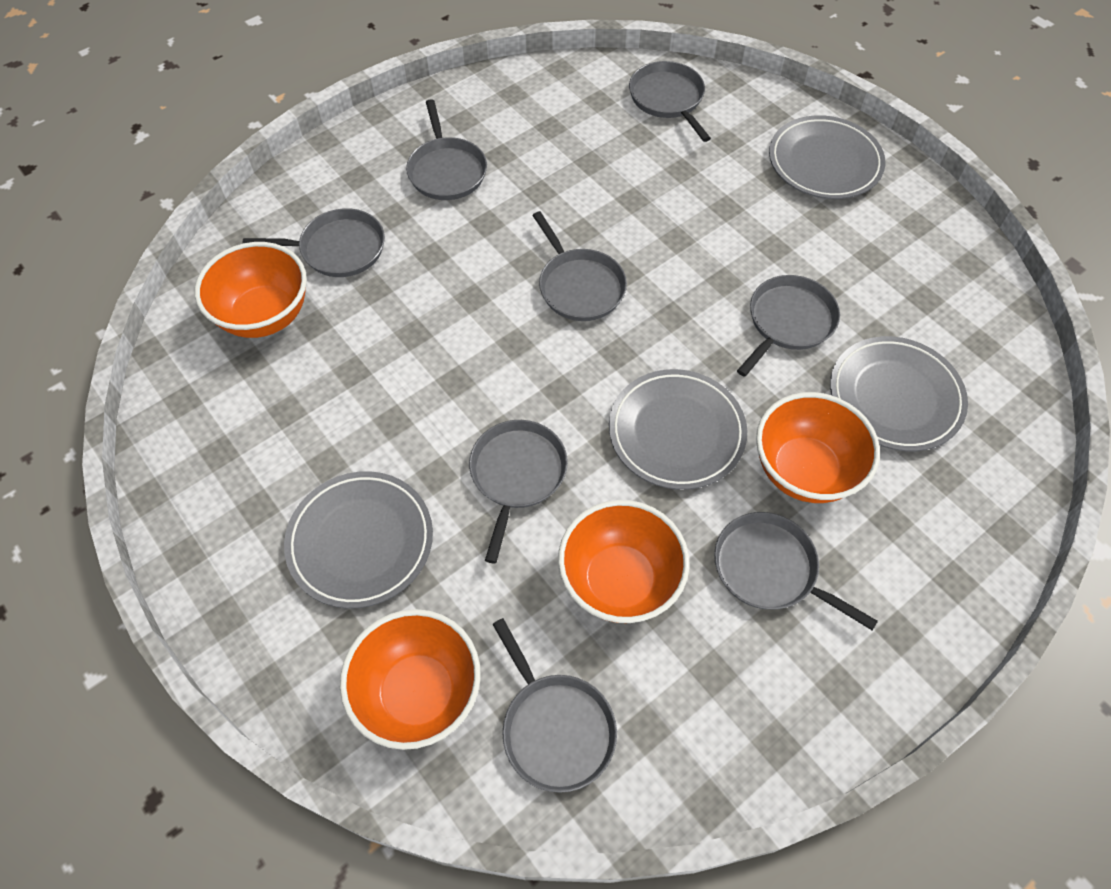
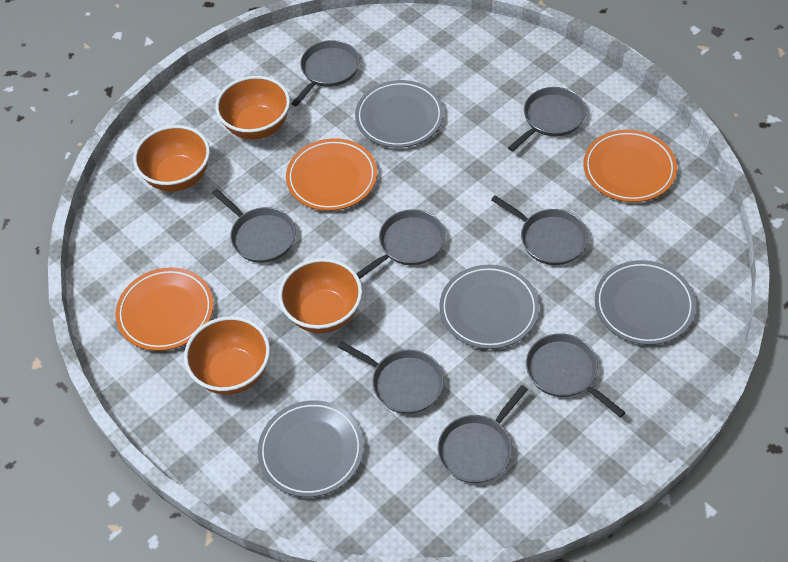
orange plate: none = 0 -> [115,267,214,351] [286,138,377,211] [583,129,677,202] = 3

